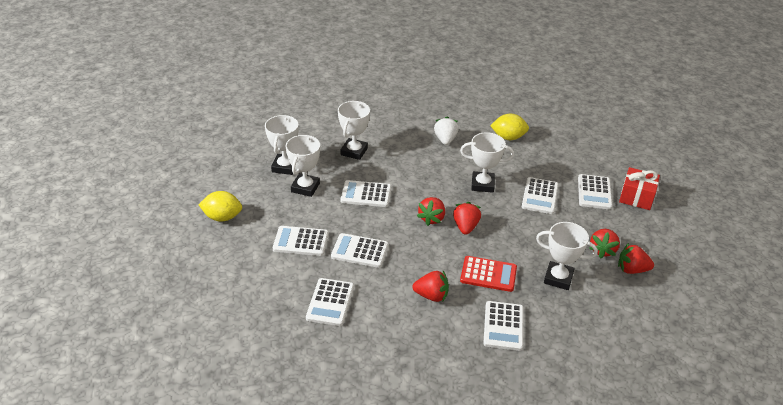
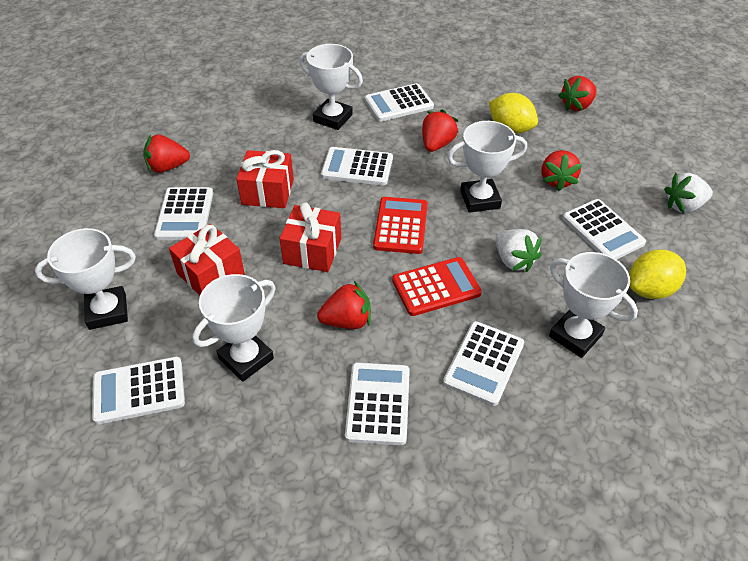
red calculator: [460,256,517,292] = 1 -> [373,197,428,254] [392,257,482,316] = 2
red gift: [619,167,660,210] = 1 -> [169,224,245,296] [236,150,294,208] [280,202,341,272] = 3
white strawberry: [434,116,459,145] = 1 -> [495,229,542,272] [664,173,713,213] = 2

